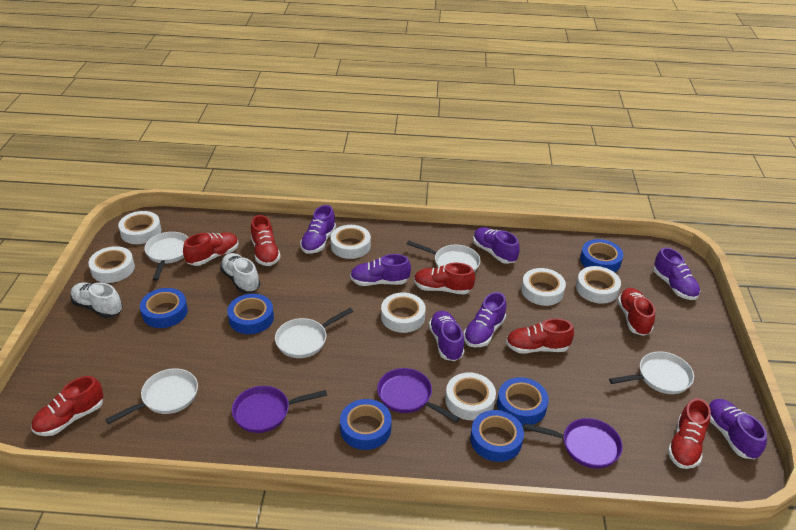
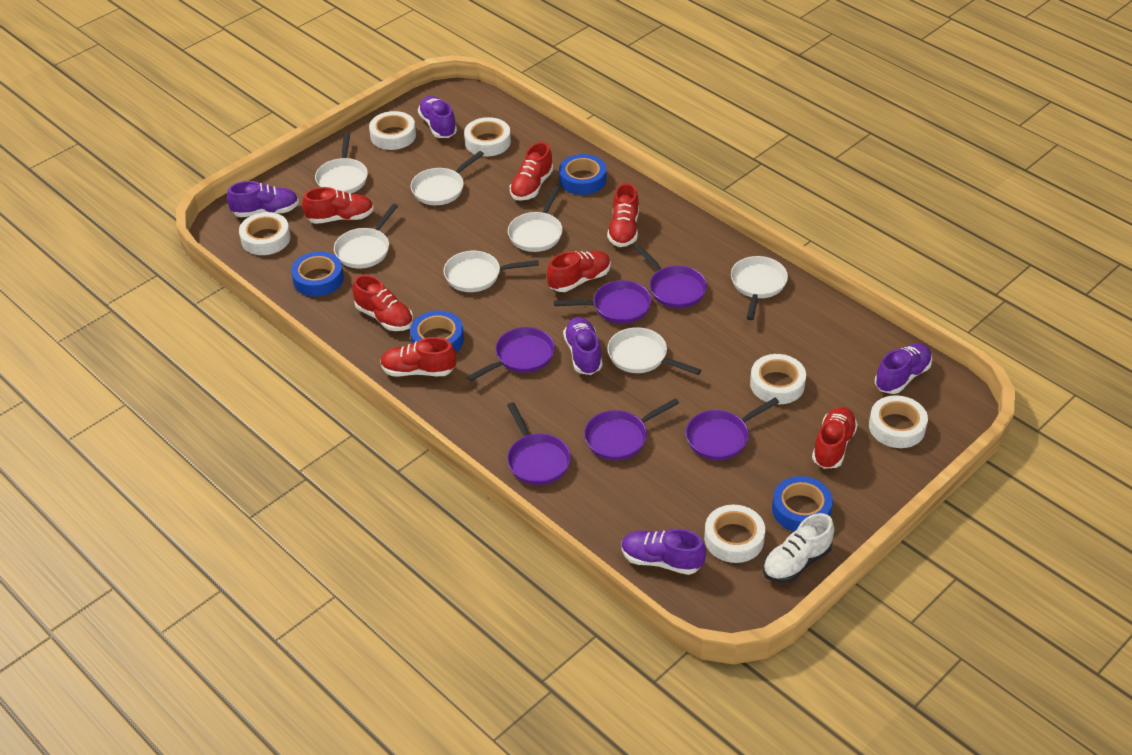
blue tape: [140,288,188,328] [227,294,274,334] [340,399,392,450] [470,410,524,462] [497,377,549,426] [580,239,623,272] = 6 -> [291,251,344,297] [410,311,464,353] [559,154,606,195] [772,476,833,532] = 4
purple pan: [232,386,327,433] [377,368,460,423] [524,418,623,469] = 3 -> [467,327,555,381] [507,402,571,485] [554,280,651,324] [584,398,679,460] [634,244,707,308] [686,398,779,460] = 6
purple shoe: [300,205,336,254] [350,254,411,286] [429,311,464,361] [464,292,507,347] [473,227,520,264] [653,247,700,300] [709,399,767,459] = 7 -> [227,181,299,217] [418,96,457,138] [563,317,602,375] [621,529,706,575] [875,343,932,394] = 5
white pan: [105,368,198,424] [144,232,189,281] [275,308,353,358] [407,241,480,272] [609,351,694,394] = 5 -> [315,133,368,193] [334,204,398,268] [411,151,484,205] [443,251,539,292] [508,186,563,252] [607,327,701,375] [731,256,788,320] = 7
white shoe: [70,282,123,318] [220,253,260,293] = 2 -> [763,513,834,583] = 1
white tape: [88,246,135,283] [118,211,161,244] [330,225,371,259] [381,292,426,333] [445,372,496,420] [521,268,566,306] [576,266,621,304] = 7 -> [239,212,291,255] [369,111,416,150] [464,117,511,157] [704,505,765,563] [750,354,806,404] [869,395,928,448] = 6

